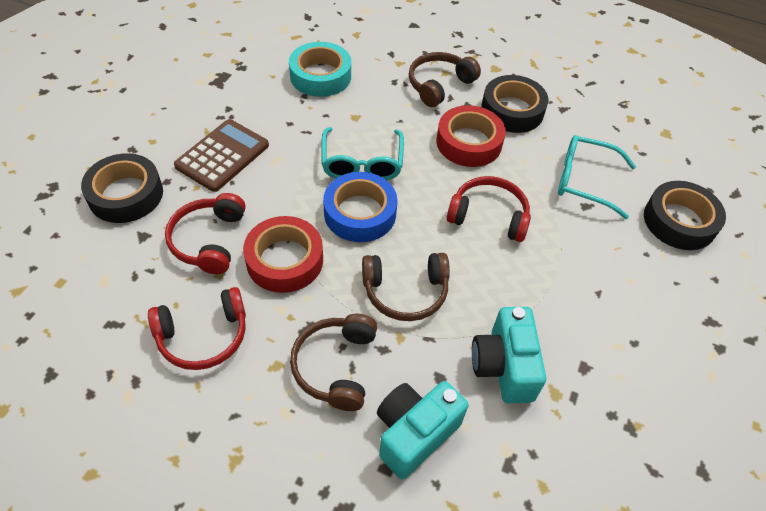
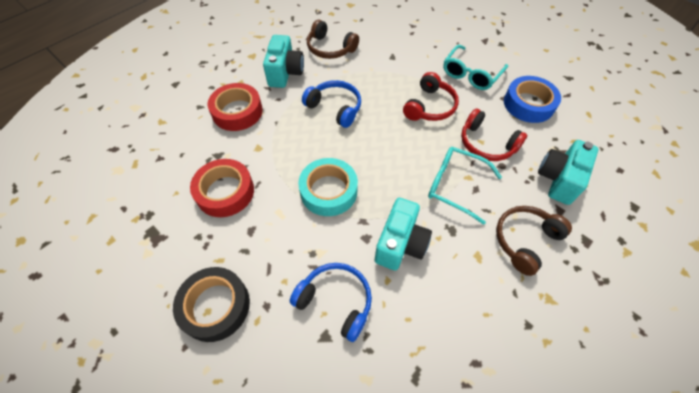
black tape: [81,153,163,223] [481,75,548,133] [644,181,726,250] = 3 -> [173,267,250,342] = 1
blue headphones: none = 0 -> [290,263,372,342] [302,80,361,128] = 2
brown calculator: [174,119,269,192] = 1 -> none = 0
brown headphones: [290,314,377,411] [362,253,450,321] [409,52,481,107] = 3 -> [307,20,359,59] [496,206,572,276] = 2
red headphones: [148,287,246,370] [165,193,246,274] [447,176,531,242] = 3 -> [403,72,459,121] [461,109,527,161] = 2
turquoise camera: [377,381,468,479] [472,307,546,403] = 2 -> [263,35,304,88] [375,198,432,271] [538,140,599,205] = 3

